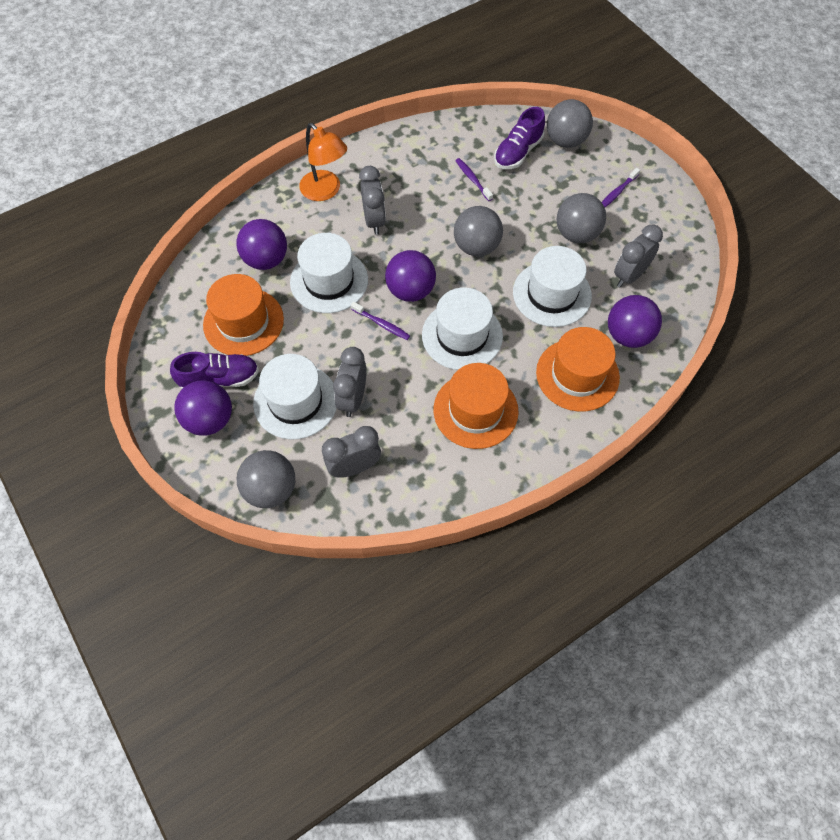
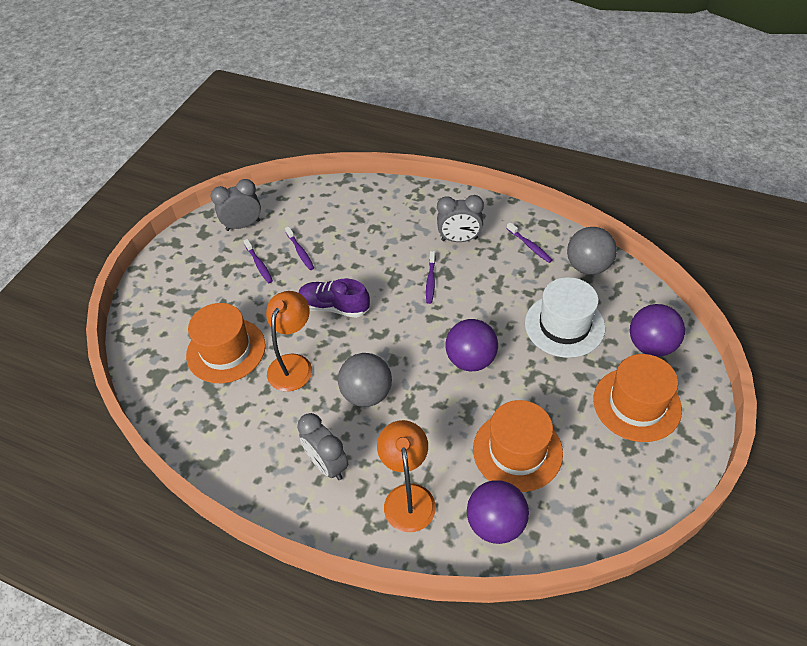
grey ball: [237,450,295,508] [454,206,503,256] [547,99,593,148] [557,193,606,243] = 4 -> [338,353,392,407] [567,227,617,275] = 2
grey clock: [322,426,381,478] [333,347,367,417] [359,166,386,235] [614,225,663,288] = 4 -> [210,179,261,231] [297,413,348,480] [437,195,484,242] = 3
orange lamp: [299,123,347,201] = 1 -> [266,291,312,392] [377,420,436,532] = 2
purple ball: [174,380,232,436] [236,219,287,270] [385,250,436,302] [608,295,662,348] = 4 -> [446,319,498,372] [467,480,529,544] [630,304,685,357] = 3
purple shoe: [170,352,259,389] [494,107,545,169] = 2 -> [299,278,370,318] = 1
purple toothbrush: [351,302,410,340] [455,158,493,201] [602,168,640,207] = 3 -> [244,239,273,283] [285,226,314,270] [426,251,436,304] [507,222,552,263] = 4
white hat: [253,354,337,440] [290,233,368,313] [422,287,503,370] [513,246,592,327] = 4 -> [525,277,605,358] = 1

